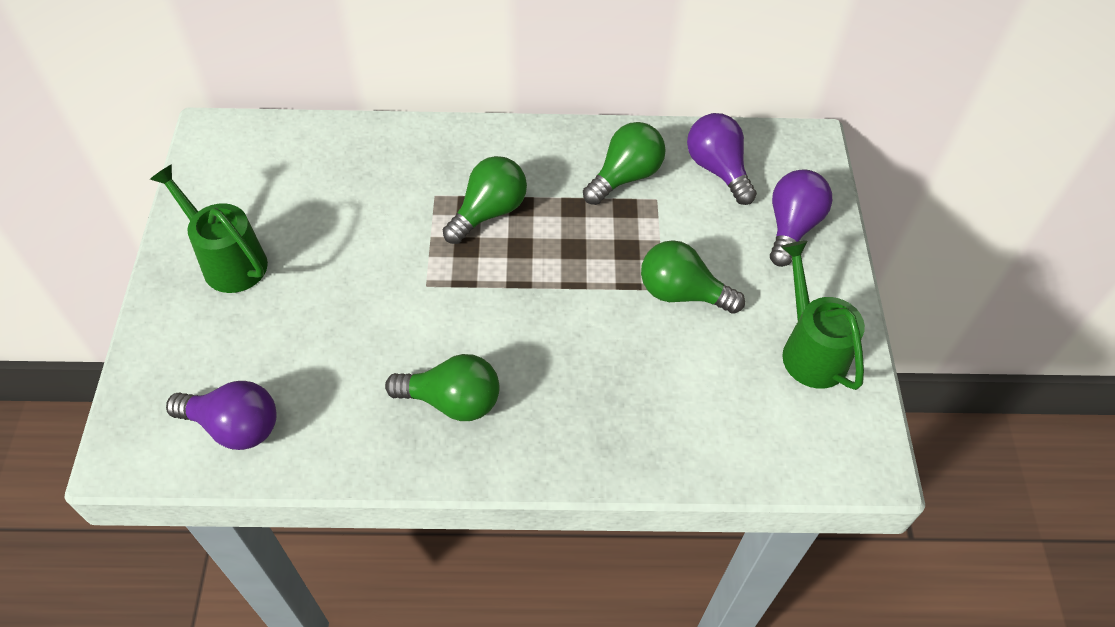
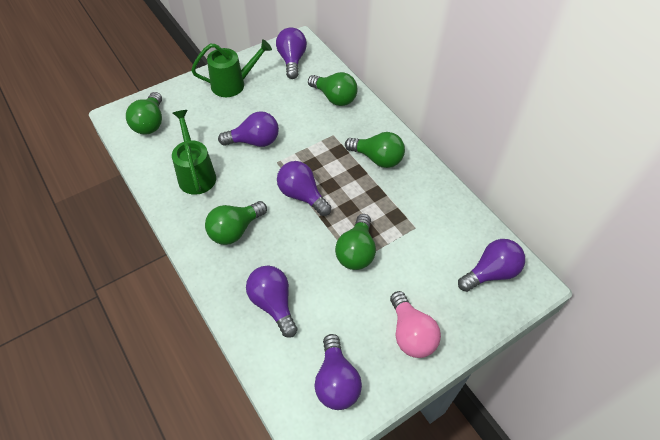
green light bulb: [385,354,500,421] [443,156,527,244] [583,122,666,205] [641,240,745,314] = 4 -> [126,92,162,135] [205,201,267,245] [308,72,358,106] [335,214,376,270] [345,132,405,168] = 5
pink light bulb: none = 0 -> [390,291,441,358] = 1
purple light bulb: [166,381,277,450] [687,113,757,205] [770,169,832,267] = 3 -> [218,111,279,147] [246,266,298,338] [276,27,307,79] [277,161,331,216] [315,334,362,410] [458,239,525,292] = 6

